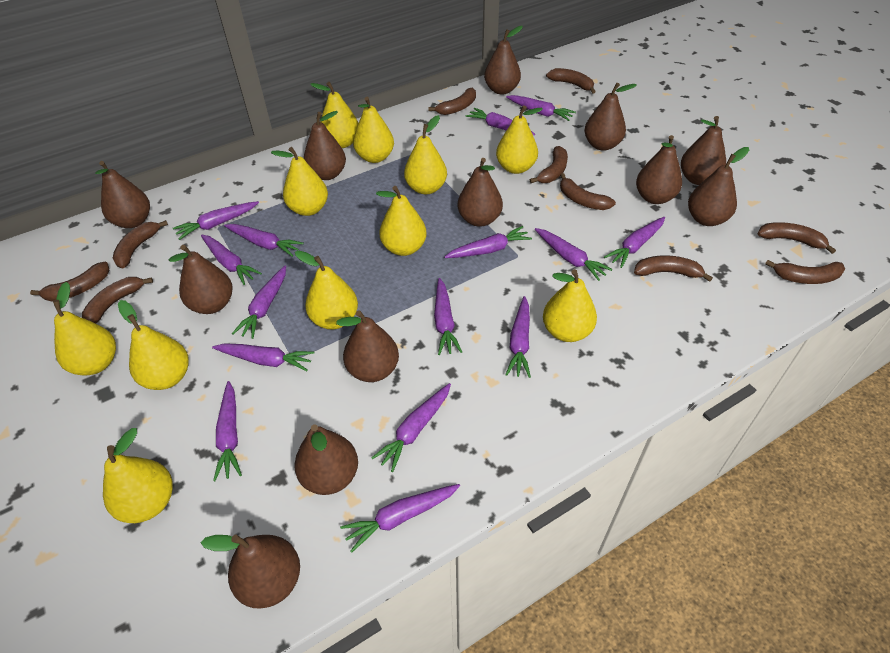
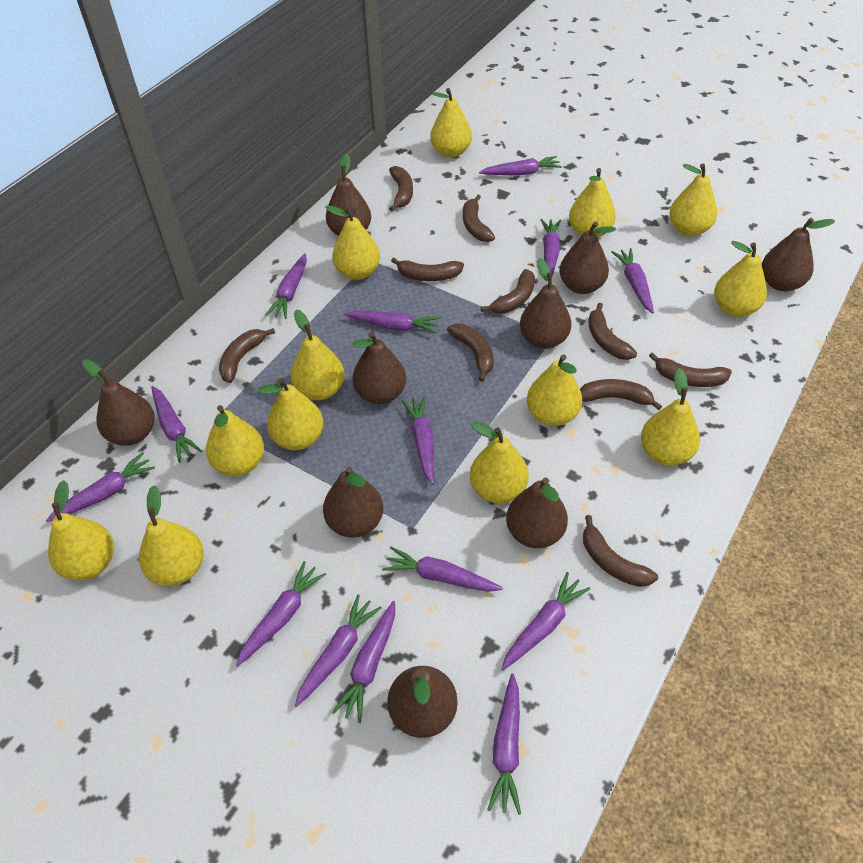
brown pear: [95,161,150,228] [169,245,233,314] [201,535,300,609] [294,424,358,495] [304,111,346,180] [336,310,399,382] [458,158,503,227] [484,26,523,94] [585,83,637,151] [636,135,682,204] [681,116,726,185] [688,147,749,226] = 12 -> [82,359,155,446] [323,466,383,538] [326,153,371,236] [352,332,406,404] [387,666,458,738] [506,477,568,548] [520,258,571,349] [559,221,616,294] [762,218,835,291] = 9
purple carrot: [173,201,259,240] [201,235,262,285] [212,343,314,371] [213,381,242,481] [224,224,304,257] [232,266,286,339] [340,484,460,553] [371,383,451,472] [434,278,462,355] [444,226,532,258] [466,108,535,135] [505,296,531,378] [506,95,576,121] [535,228,613,281] [604,217,665,268] = 15 -> [46,452,155,522] [151,386,202,463] [236,561,326,666] [265,253,307,319] [295,594,382,707] [332,601,395,723] [344,311,441,334] [382,547,503,592] [401,396,434,484] [479,156,562,175] [487,673,521,815] [502,572,590,670] [540,219,561,276] [611,248,654,314] = 14
yellow pear: [53,282,116,376] [103,428,173,523] [118,300,189,390] [271,147,328,216] [295,251,358,329] [310,82,358,148] [353,97,394,163] [376,186,427,256] [404,115,447,194] [496,105,543,174] [543,269,597,342] = 11 -> [48,480,114,581] [139,485,204,586] [206,405,264,476] [258,378,324,450] [291,310,345,400] [325,205,380,280] [430,88,472,158] [470,422,529,503] [527,354,582,426] [569,168,616,238] [641,368,700,466] [669,163,717,236] [714,241,767,317] = 13

